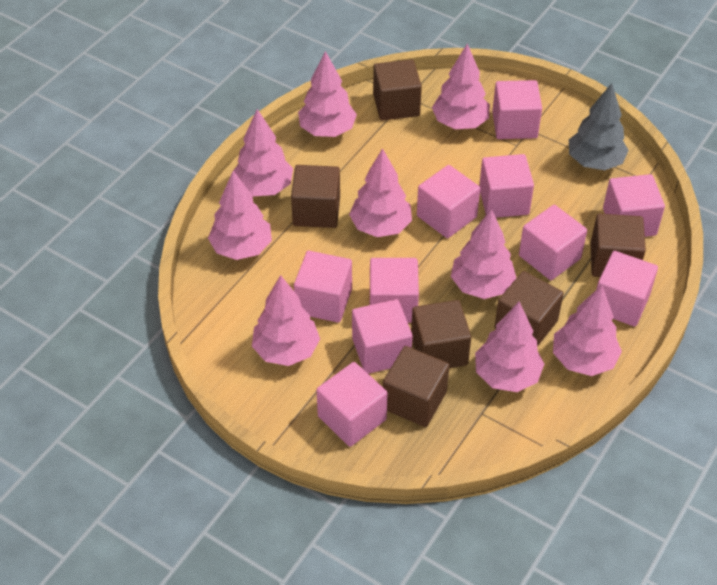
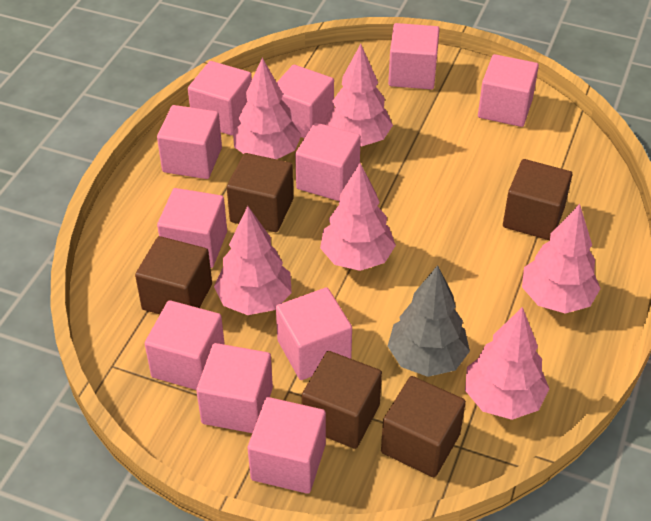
brown cube: [291,165,340,228] [373,59,422,121] [383,346,449,427] [411,300,471,368] [494,271,564,347] [590,214,646,277] = 6 -> [135,236,212,314] [227,153,293,232] [302,351,382,449] [381,376,466,477] [503,159,572,240] = 5
pink cube: [294,251,352,323] [317,362,388,447] [352,299,413,374] [370,258,419,323] [417,165,480,238] [479,154,534,218] [492,80,542,139] [519,205,587,280] [596,251,658,327] [603,174,665,237] = 10 -> [145,300,225,390] [157,105,222,179] [157,188,227,268] [188,61,252,135] [196,343,273,433] [248,397,326,494] [276,287,352,380] [277,65,334,138] [295,123,361,201] [388,23,440,89] [478,54,539,127] = 11
pink tree: [208,171,272,260] [233,109,293,196] [252,275,320,366] [298,51,357,137] [349,148,412,237] [432,44,490,129] [451,209,516,299] [475,301,544,392] [553,285,622,376] = 9 -> [214,206,292,315] [233,58,301,159] [320,163,396,271] [326,44,393,146] [465,307,549,420] [522,204,601,314] = 6

